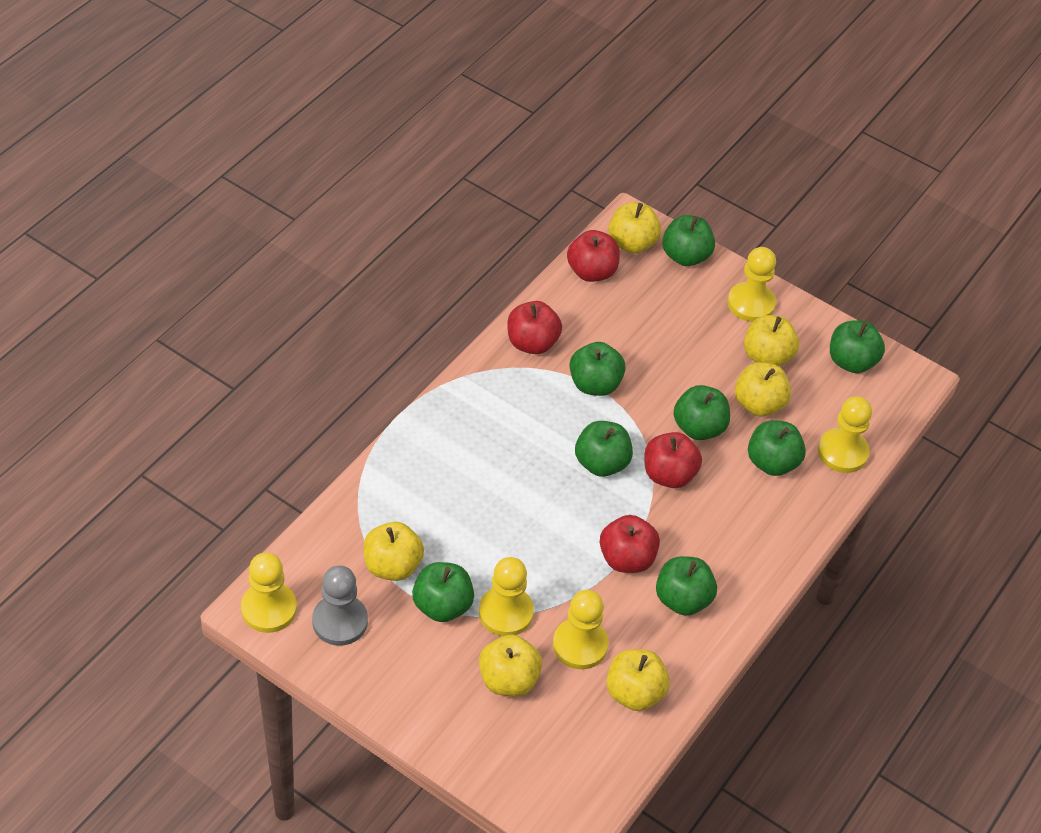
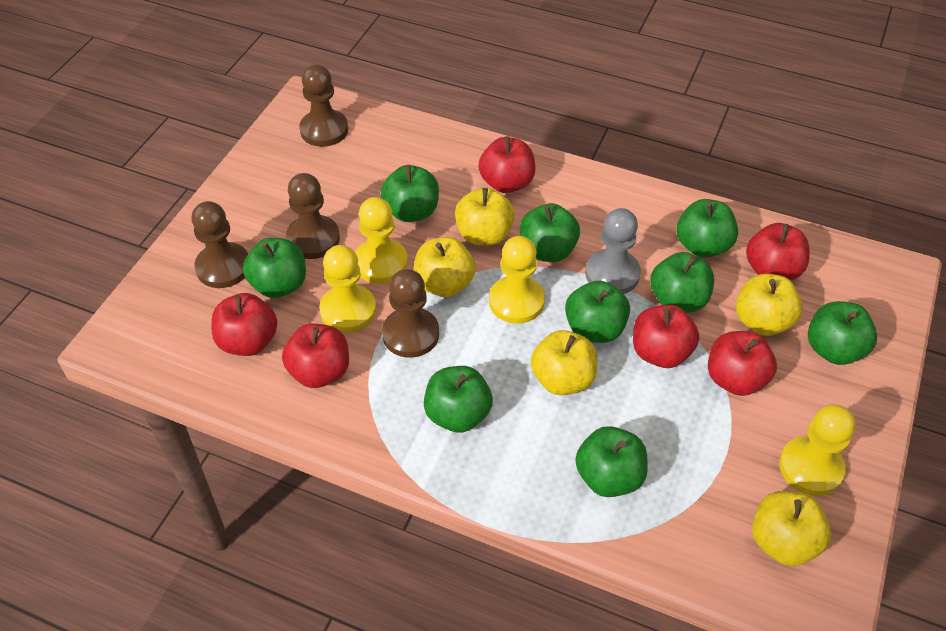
brown pawn: none = 0 -> [191,201,248,288] [286,173,340,259] [299,64,348,147] [382,269,439,358] = 4
green apple: [412,562,474,622] [569,342,626,396] [575,421,633,477] [656,556,717,616] [662,215,715,266] [673,385,730,440] [748,420,806,476] [830,320,885,373] = 8 -> [243,238,306,298] [381,165,439,222] [424,366,493,433] [520,203,580,262] [565,281,630,343] [575,426,648,497] [650,252,714,313] [677,199,738,258] [808,301,877,365] = 9
red apple: [507,301,562,354] [567,230,620,282] [600,515,660,573] [644,432,702,488] = 4 -> [211,293,278,356] [282,324,349,388] [478,136,536,193] [633,305,699,368] [708,331,777,396] [746,223,810,281] = 6
yellow apple: [363,522,424,581] [479,635,542,696] [606,649,670,711] [608,202,661,254] [735,362,791,416] [744,315,799,366] = 6 -> [413,237,476,297] [455,188,515,246] [531,330,597,395] [736,274,803,336] [752,491,831,566] = 5
yellow pawn: [241,552,297,633] [479,557,534,636] [553,590,608,669] [728,247,776,322] [818,396,872,473] = 5 -> [319,245,376,333] [355,197,408,284] [489,236,545,324] [779,404,855,496] = 4

